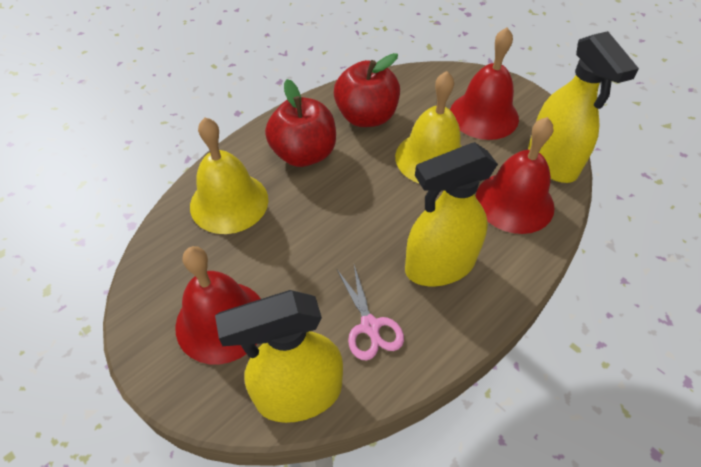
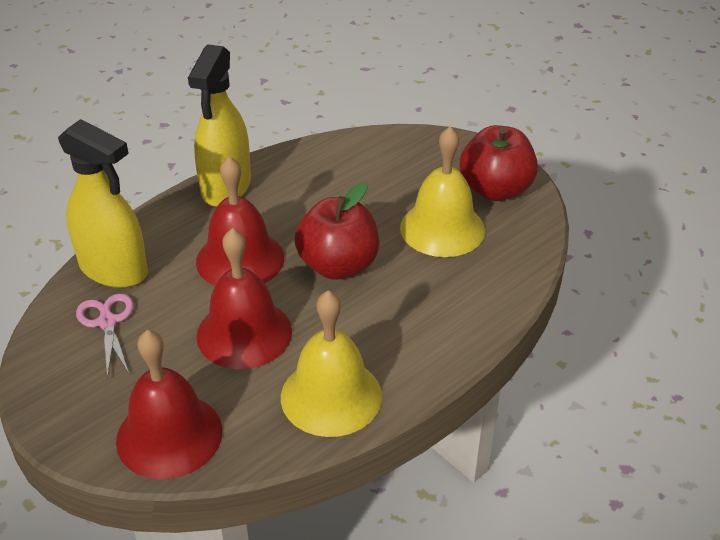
yellow spray bottle: [215,290,343,423] [405,142,498,286] [528,31,639,183] = 3 -> [58,119,148,288] [188,44,251,207] = 2

